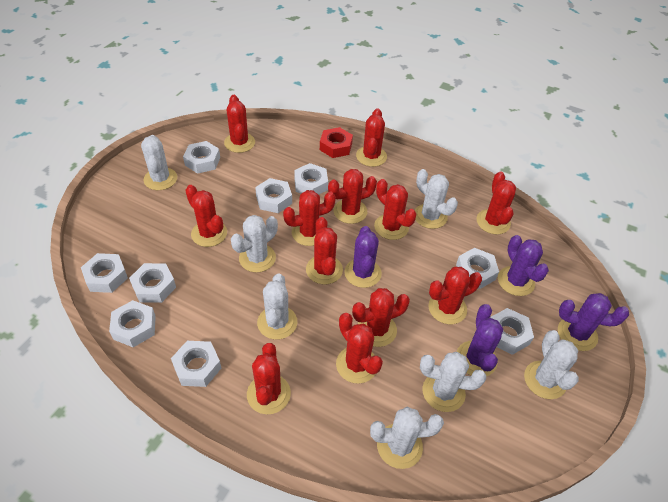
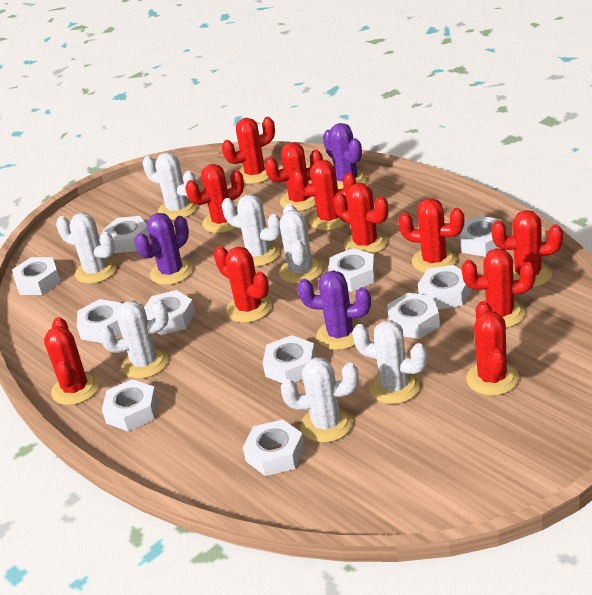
purple cactus: [344,226,382,288] [457,304,503,376] [498,235,549,296] [558,293,629,351] = 4 -> [135,213,193,285] [297,270,371,350] [323,123,367,189] = 3
red cactus: [185,185,227,247] [224,95,255,153] [247,343,291,414] [283,190,336,246] [306,217,343,284] [328,169,377,224] [336,313,383,384] [352,288,410,347] [356,108,387,167] [374,179,417,240] [428,267,482,324] [476,171,516,235] = 12 -> [44,317,99,405] [185,164,244,233] [214,246,272,323] [222,117,275,184] [265,142,323,211] [292,160,356,231] [333,183,388,254] [398,198,464,273] [462,248,536,328] [466,301,519,396] [491,210,563,288] = 11
red nut: [320,127,353,158] = 1 -> none = 0
white nut: [81,253,128,293] [109,300,156,347] [129,263,176,303] [171,341,221,387] [183,141,220,174] [255,178,292,213] [294,163,328,195] [456,248,499,289] [490,308,534,355] = 9 -> [12,257,60,295] [77,299,122,343] [102,216,150,253] [102,379,158,431] [144,290,195,335] [243,419,305,476] [263,335,316,383] [328,248,375,292] [387,293,440,339] [418,265,472,309] [458,215,502,257] = 11

